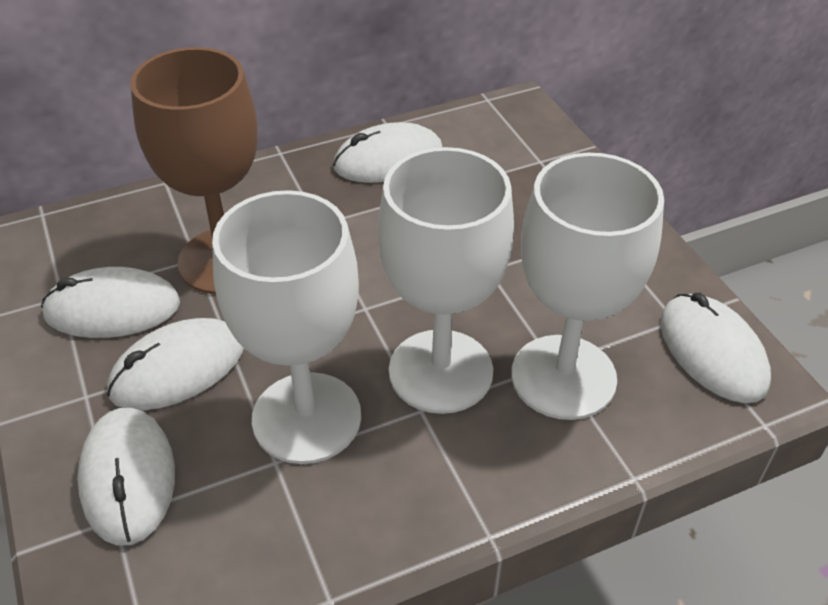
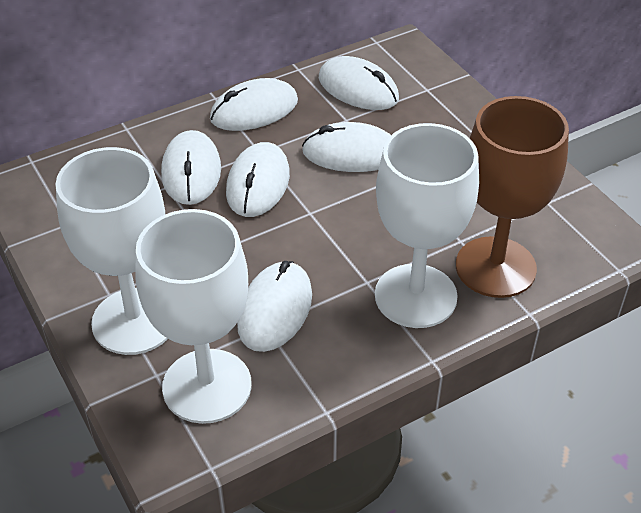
white mouse: [41,267,180,338] [77,408,175,546] [107,318,243,410] [333,122,442,183] [660,293,771,403] = 5 -> [161,130,221,205] [210,78,298,131] [226,142,290,217] [237,261,312,352] [302,122,391,172] [319,56,399,110] = 6

